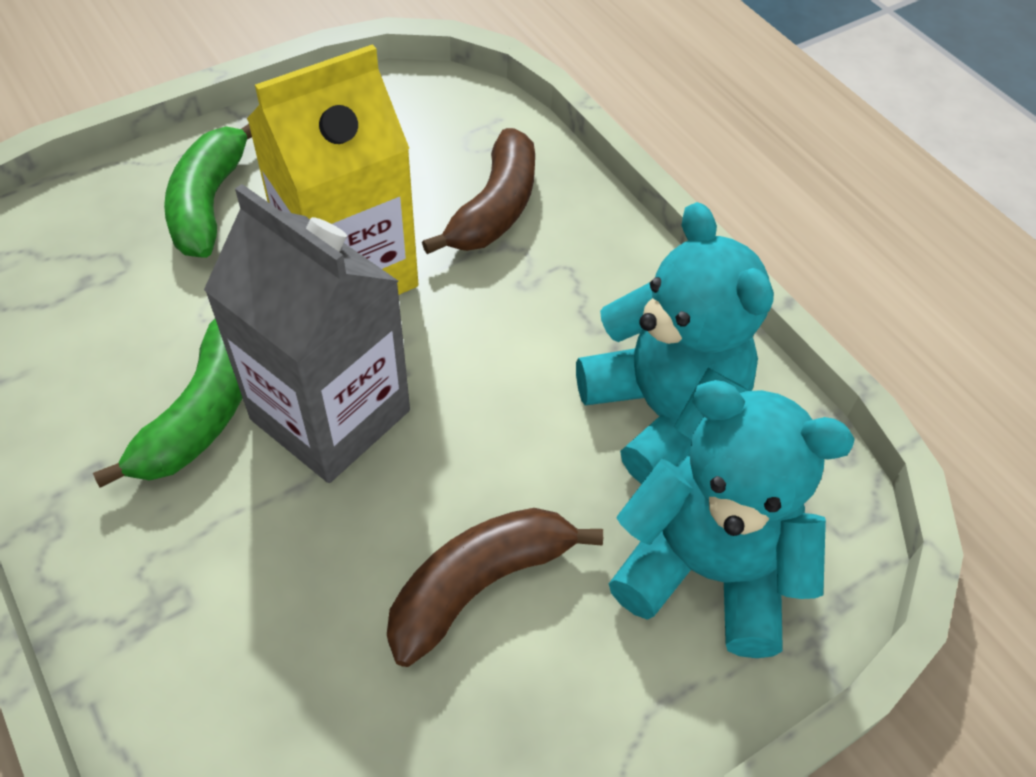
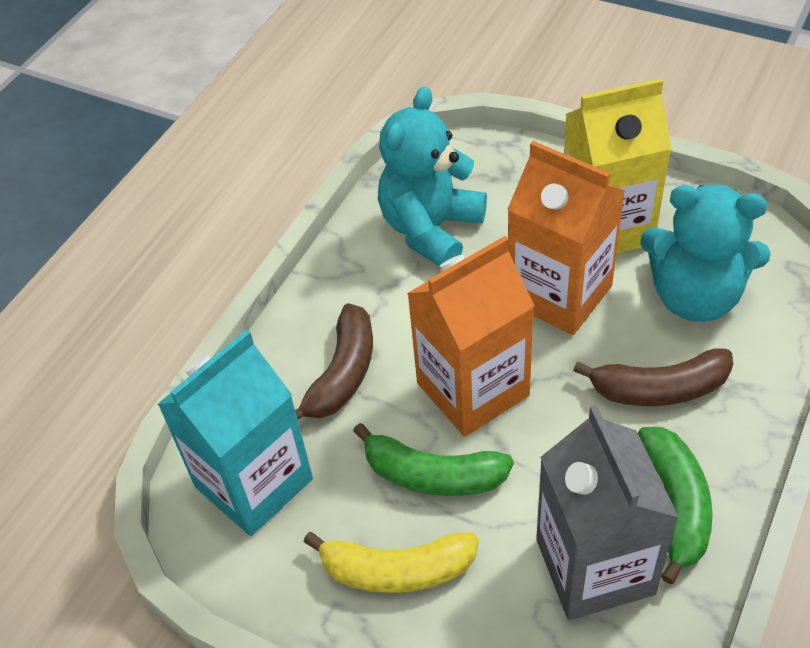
orange carton: none = 0 -> [407,236,535,437] [507,141,625,335] = 2
turquoise carton: none = 0 -> [157,330,313,536] = 1
yellow banana: none = 0 -> [304,532,479,593] = 1

